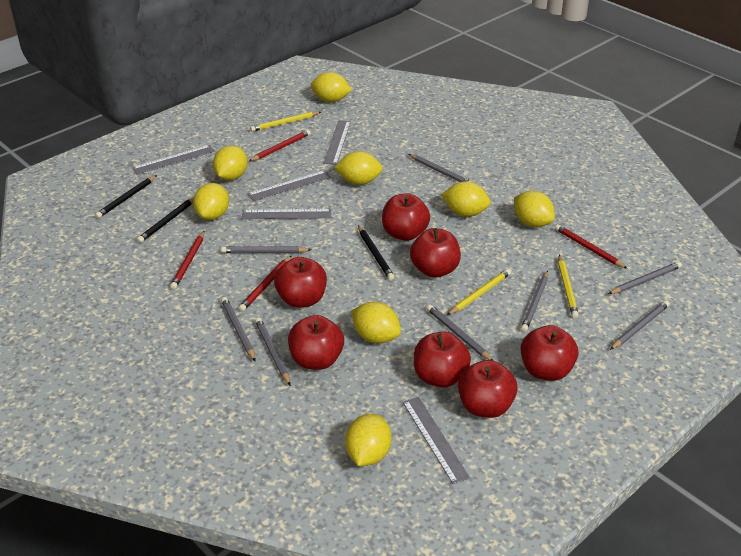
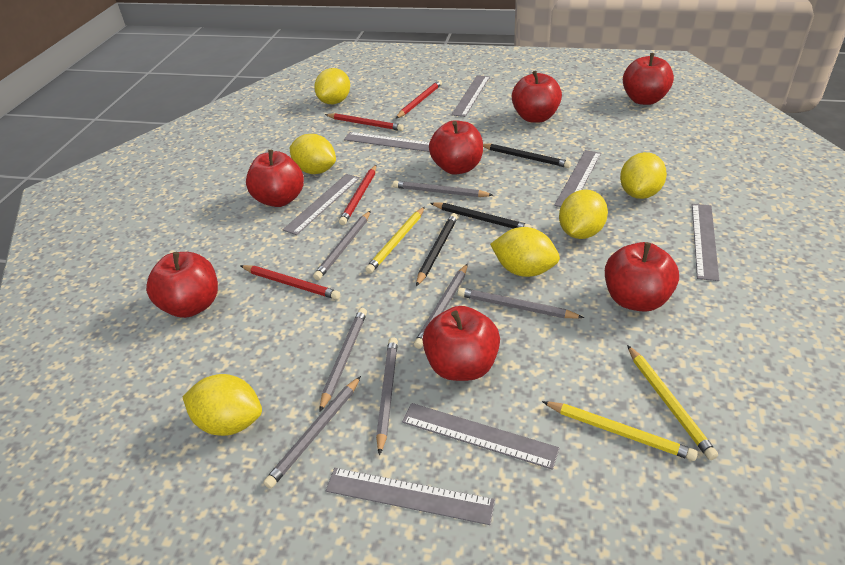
grey pencil: [221,246,312,253] [221,297,256,362] [255,318,291,386] [408,154,472,182] [427,304,493,360] [521,271,548,332] [608,262,682,294] [610,300,670,350] = 8 -> [263,376,361,489] [313,211,371,280] [319,308,367,412] [376,337,398,456] [393,180,493,197] [414,263,468,349] [458,288,584,318] = 7
grey ruler: [132,145,215,175] [242,209,331,219] [248,170,331,201] [324,120,351,165] [403,397,470,484] = 5 -> [282,174,360,235] [325,468,495,525] [344,132,430,152] [402,403,559,470] [451,75,490,117] [554,150,601,207] [692,204,719,281] = 7
yellow lemon: [193,183,229,220] [213,145,248,181] [311,72,352,102] [334,151,383,185] [345,414,392,466] [351,302,401,343] [441,181,491,217] [514,191,555,227] = 8 -> [183,374,262,436] [290,134,336,174] [314,68,350,104] [490,227,560,277] [559,189,608,239] [620,152,667,199] = 6

